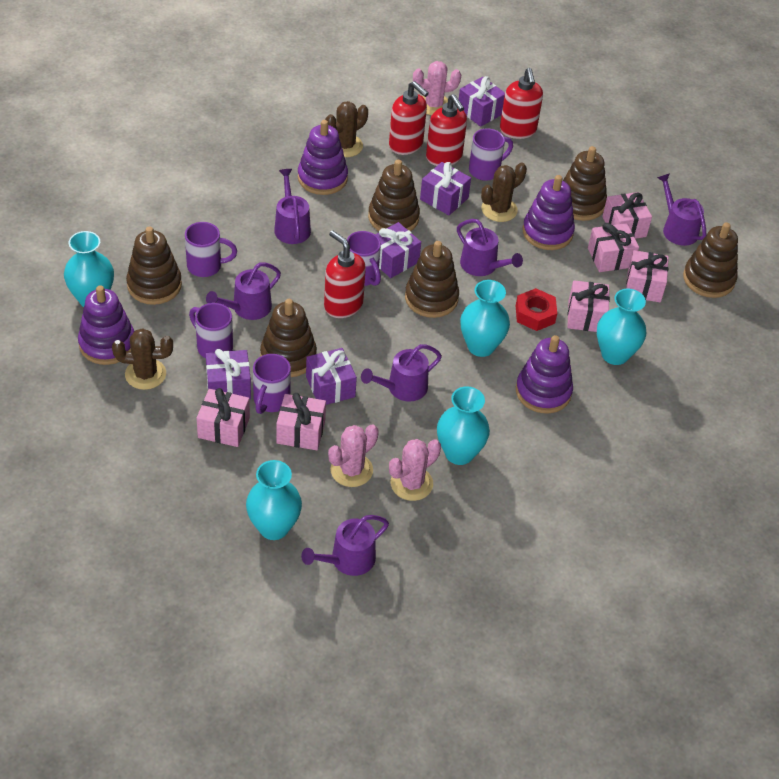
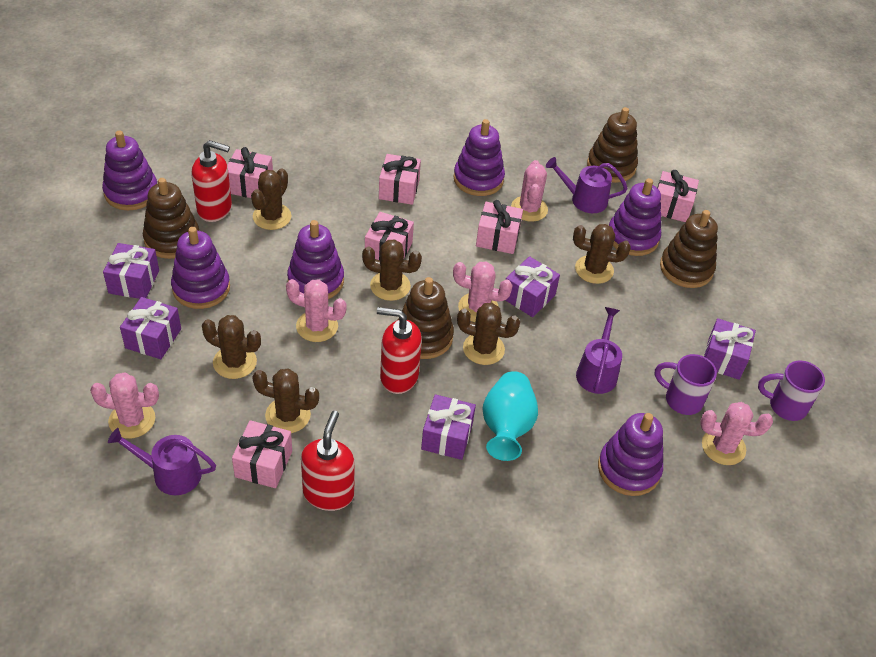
brown cactus: [112,328,173,390] [325,101,368,157] [481,162,527,222] = 3 -> [202,315,261,379] [251,168,291,230] [252,369,319,433] [362,239,422,301] [457,303,520,365] [573,224,631,284] = 6
brown stacking toy: [126,226,182,305] [260,299,317,377] [368,160,420,231] [405,241,459,318] [563,146,607,221] [683,222,738,298] = 6 -> [143,178,199,259] [398,277,454,359] [587,107,638,183] [660,210,718,288] = 4
pink cactus: [328,424,379,487] [389,439,441,501] [413,61,461,115] = 3 -> [90,372,159,438] [286,279,347,342] [453,262,513,322] [511,160,548,222] [701,402,773,465] = 5
purple mug: [185,222,237,277] [189,303,233,358] [253,354,291,414] [347,231,381,286] [469,128,513,181] = 5 -> [655,354,717,415] [758,361,825,421] = 2
purple stacking toy: [78,285,134,365] [298,120,348,195] [516,335,573,414] [523,175,575,250] = 4 -> [102,131,157,210] [171,227,230,309] [287,220,344,299] [453,119,505,196] [598,413,663,496] [609,178,661,256] = 6
purple watering can: [206,262,281,320] [274,169,311,244] [301,515,389,576] [361,344,442,401] [457,219,523,276] [657,173,706,246] = 6 -> [108,428,216,495] [546,157,628,213] [576,307,622,394] = 3
red nut: [516,288,557,331] = 1 -> none = 0
red soap dispenser: [324,230,366,318] [389,81,429,155] [426,94,467,166] [500,68,543,139] = 4 -> [191,140,232,222] [301,411,355,511] [377,307,422,394] = 3
turquoise vase: [64,231,114,307] [246,460,302,540] [437,386,490,465] [460,280,510,357] [597,289,646,365] = 5 -> [482,371,538,461] = 1

